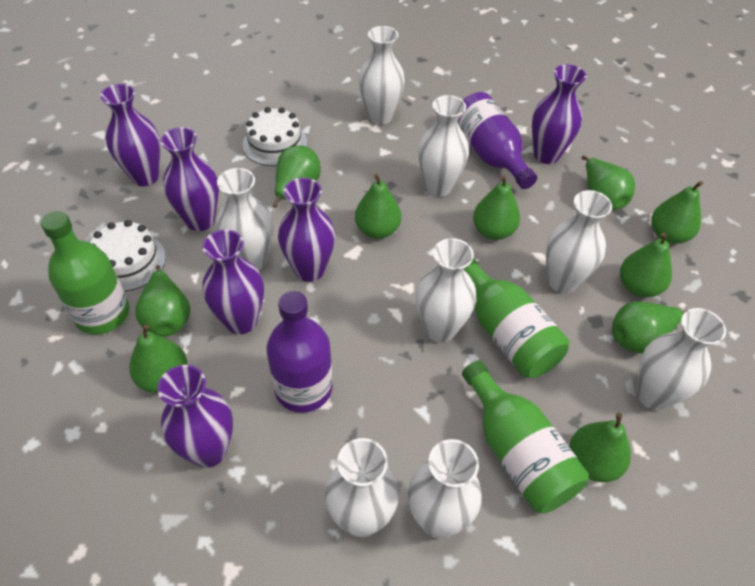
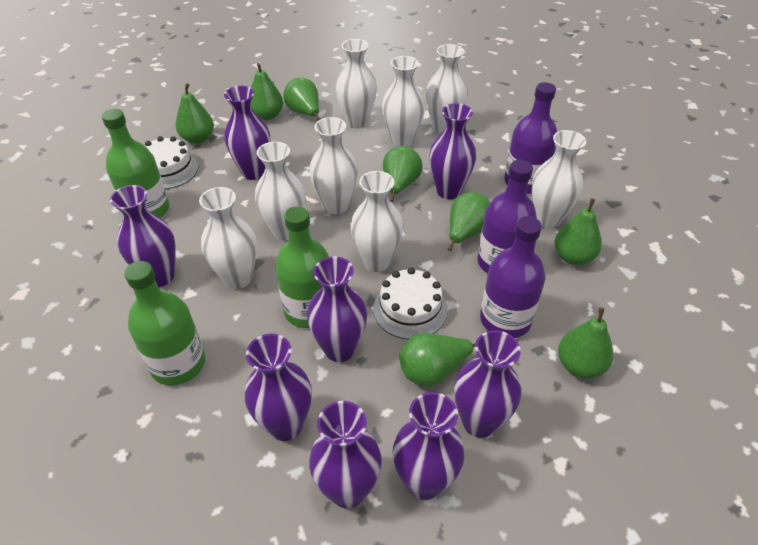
green pear: [129,324,187,393] [135,265,191,337] [273,145,321,208] [355,174,401,239] [473,175,520,240] [569,413,631,482] [582,155,635,210] [612,301,687,353] [620,233,672,297] [651,181,703,244] = 10 -> [176,83,214,144] [251,63,283,120] [284,78,321,121] [383,146,423,202] [399,333,476,386] [448,192,490,251] [555,198,602,265] [558,308,614,378] = 8
purple bottle: [267,291,333,413] [458,92,537,189] = 2 -> [478,160,537,273] [480,216,545,338] [504,82,557,194] = 3
purple vase: [100,84,160,186] [158,365,233,468] [160,127,219,231] [202,229,264,334] [278,178,335,282] [532,64,586,164] = 6 -> [110,185,176,287] [224,86,270,180] [245,334,312,441] [307,256,367,362] [309,401,382,508] [393,392,464,500] [429,103,476,199] [454,330,521,438] = 8

